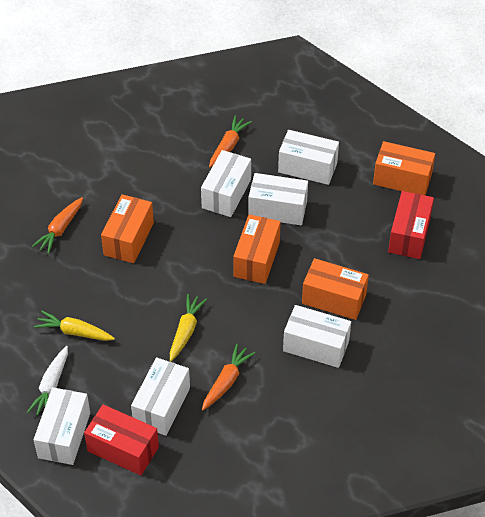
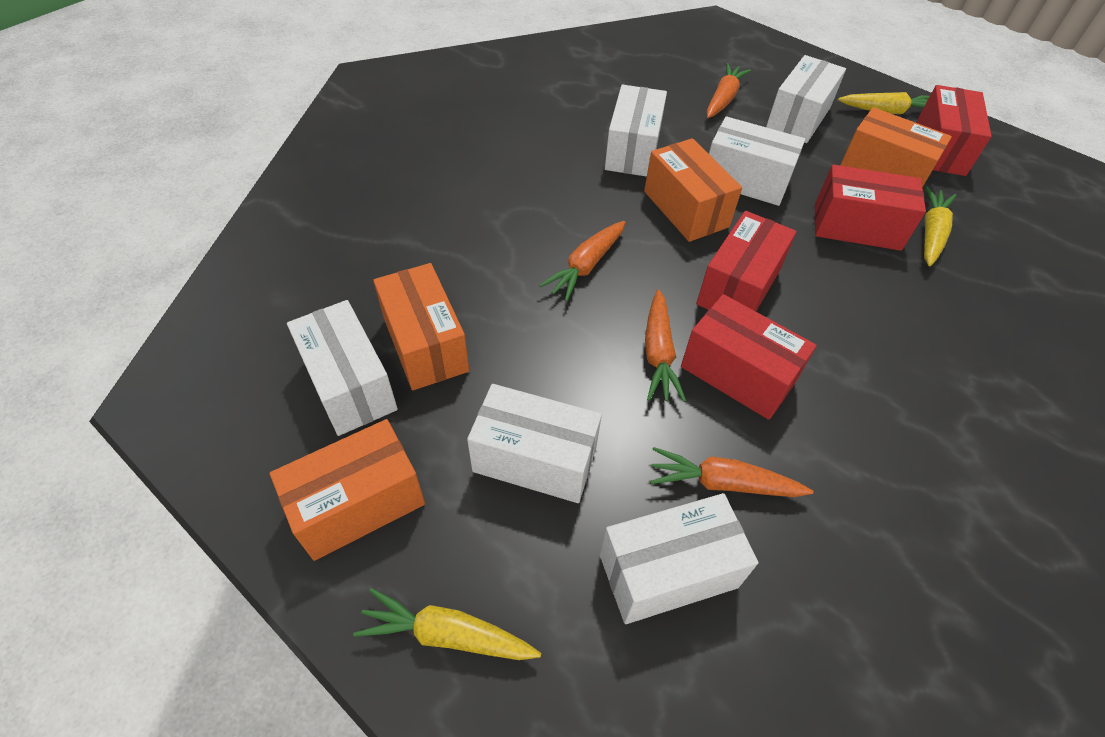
orange carrot: [32,197,83,254] [202,344,255,410] [209,115,252,167] = 3 -> [539,221,626,301] [645,289,686,402] [650,447,813,497] [707,63,751,118] = 4
red box: [84,404,159,475] [388,191,434,259] = 2 -> [681,294,817,420] [696,211,797,311] [815,164,926,251] [916,85,992,176] = 4
white carrot: [27,346,68,416] = 1 -> none = 0
yellow carrot: [34,311,115,341] [170,294,207,362] = 2 -> [353,588,541,660] [838,92,930,114] [924,186,956,267] = 3

